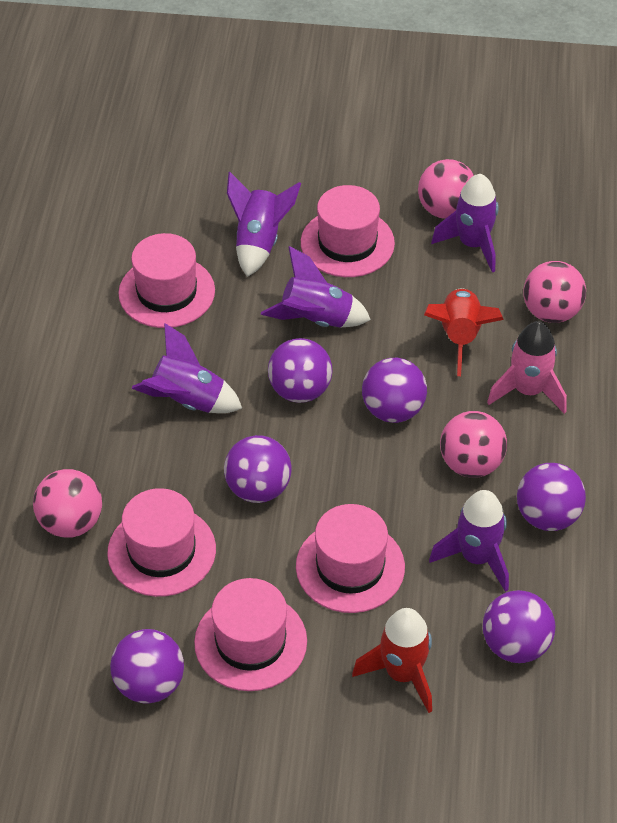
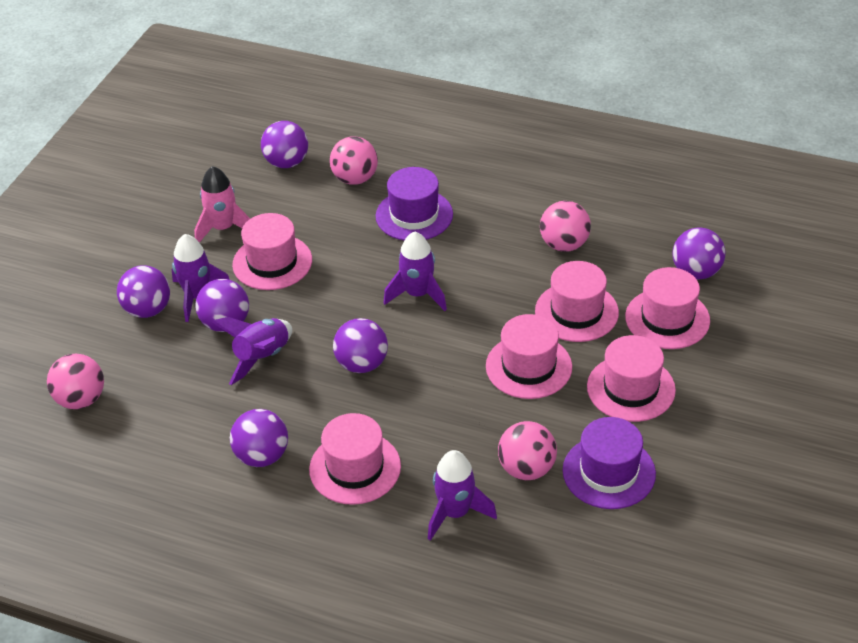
pink hat: [107,488,216,597] [119,233,215,328] [194,578,307,691] [296,504,405,613] [301,185,395,277] = 5 -> [232,213,312,290] [309,413,401,505] [486,314,572,399] [535,261,619,342] [587,335,676,422] [625,267,710,349] = 6
purple hat: none = 0 -> [376,167,453,241] [563,417,656,509] = 2
purple rocket: [131,323,242,413] [227,172,301,277] [261,246,371,327] [429,490,509,592] [431,174,499,272] = 5 -> [172,234,230,322] [212,317,292,385] [383,232,447,311] [428,450,497,541] = 4
red rocket: [352,608,432,713] [424,288,504,376] = 2 -> none = 0

